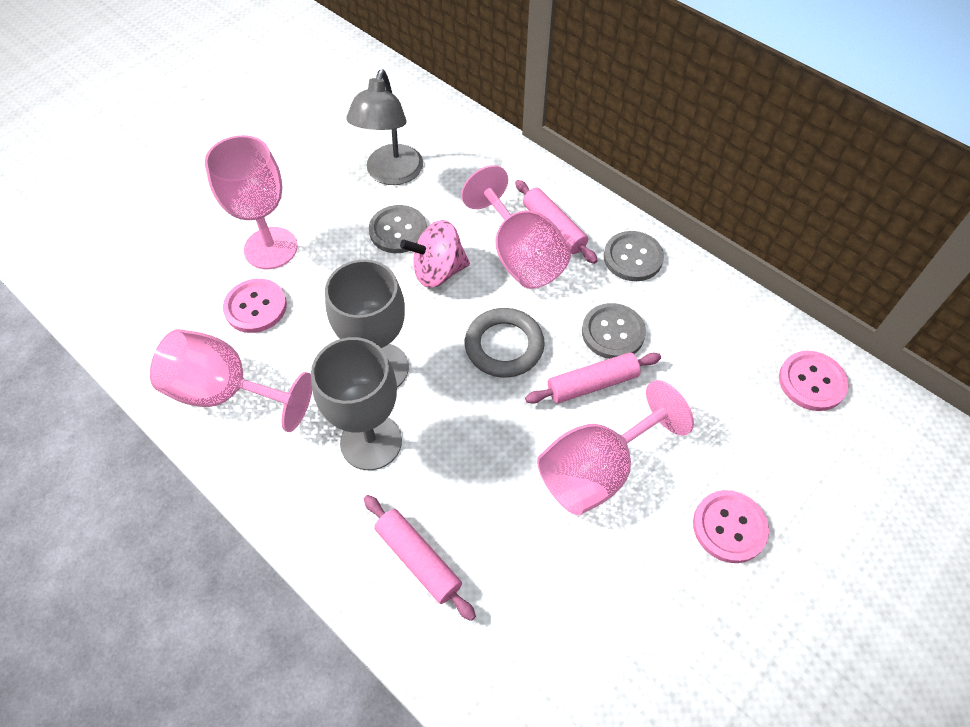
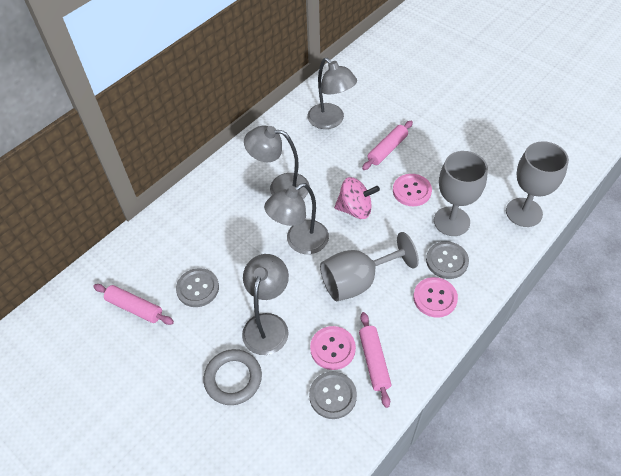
grey goblet: [311,337,402,470] [325,259,409,388] = 2 -> [320,232,419,301] [434,151,488,236] [506,141,569,227] = 3
grey lamp: [346,70,423,185] = 1 -> [242,254,289,355] [244,125,310,199] [264,183,329,254] [307,58,357,129] = 4
pink goblet: [150,329,312,432] [205,135,298,269] [461,165,571,289] [537,380,694,515] = 4 -> none = 0

